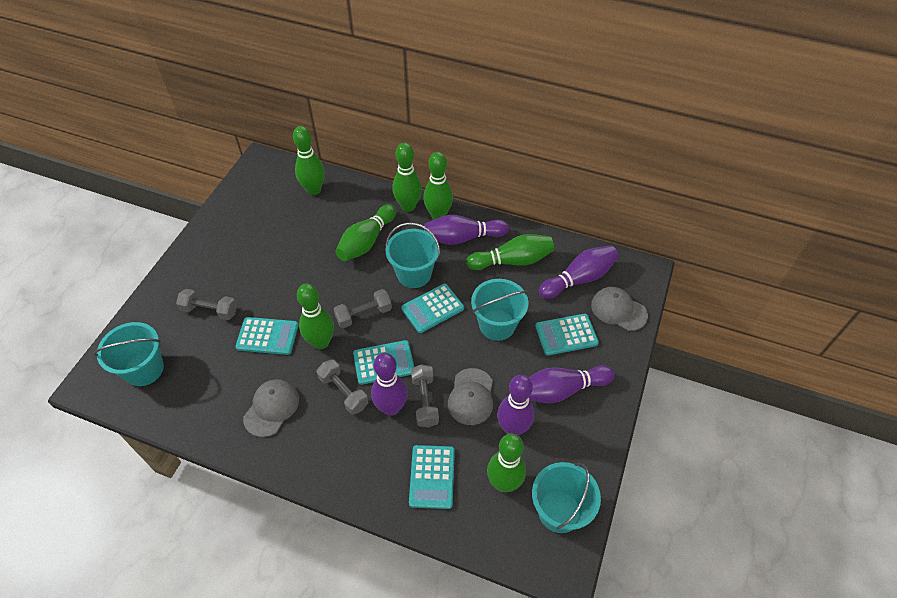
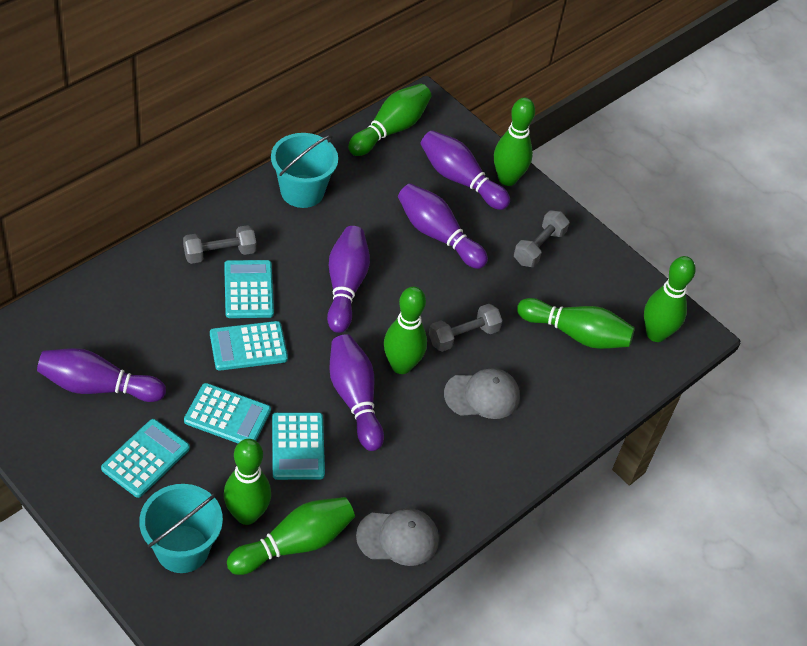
grey cap: [243,379,299,437] [448,368,493,425] [591,287,648,331] = 3 -> [356,508,439,566] [444,368,520,419] = 2
grey dumbbell: [176,289,237,320] [317,359,368,415] [333,289,392,328] [411,364,439,428] = 4 -> [183,225,256,264] [429,304,503,352] [514,210,570,267] = 3
turquoise bucket: [94,322,164,386] [385,223,440,288] [471,279,528,341] [532,462,601,533] = 4 -> [139,484,223,573] [271,133,338,208] = 2

